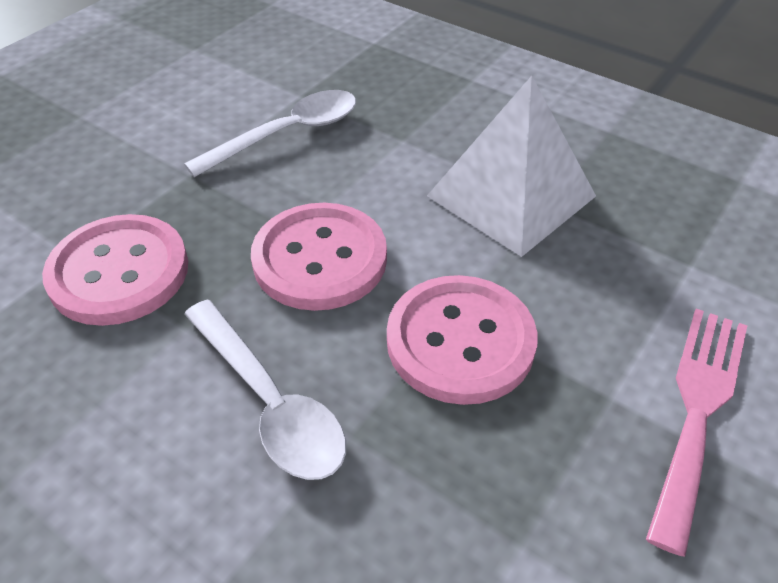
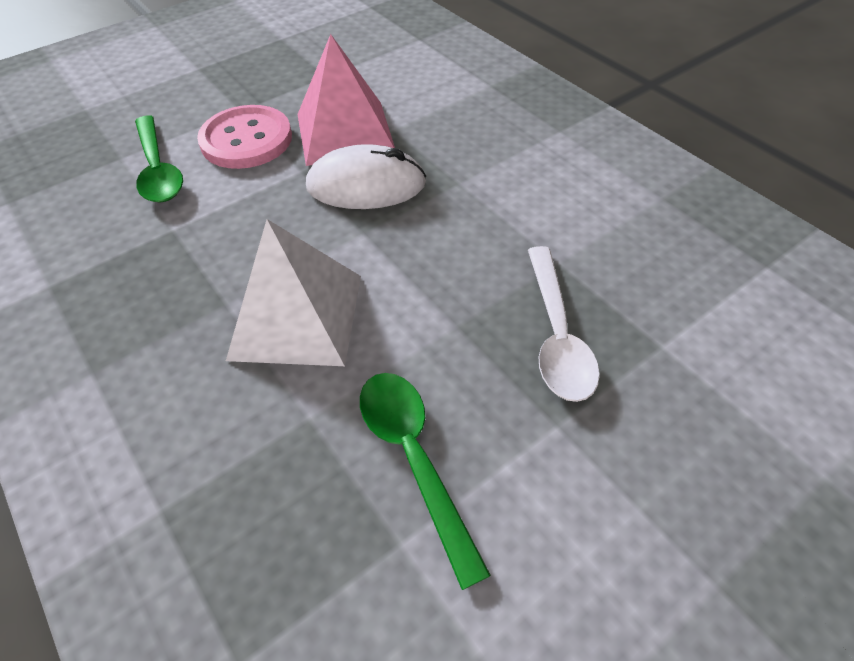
green spoon: none = 0 -> [135,115,183,203] [360,373,491,590] = 2
pink button: [42,214,188,326] [251,203,387,311] [387,275,538,405] = 3 -> [197,105,292,169] = 1
pink fork: [646,309,747,556] = 1 -> none = 0
pink pyramid: none = 0 -> [297,34,395,166] = 1
white mouse: none = 0 -> [306,144,426,209] = 1
white spoon: [184,90,356,177] [184,300,346,480] = 2 -> [528,246,600,402] = 1

